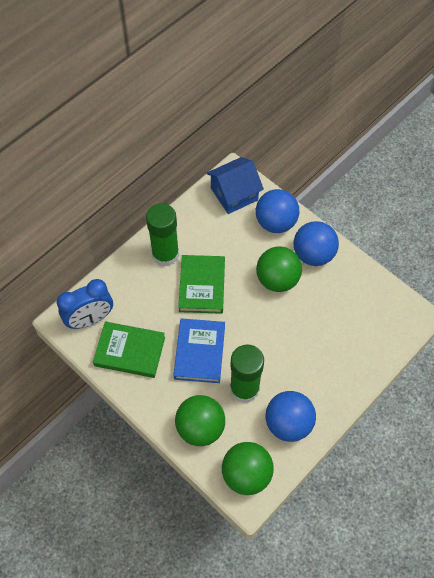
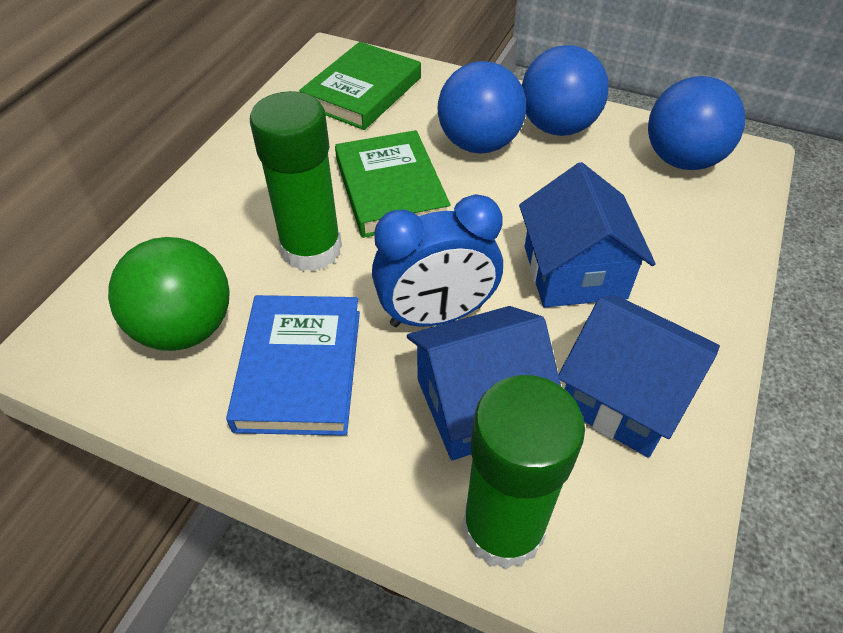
blue house: [207,157,264,214] = 1 -> [407,306,561,460] [519,162,656,308] [558,295,720,458] = 3
green ball: [175,395,225,446] [222,442,274,495] [256,246,302,292] = 3 -> [108,237,230,351] = 1

